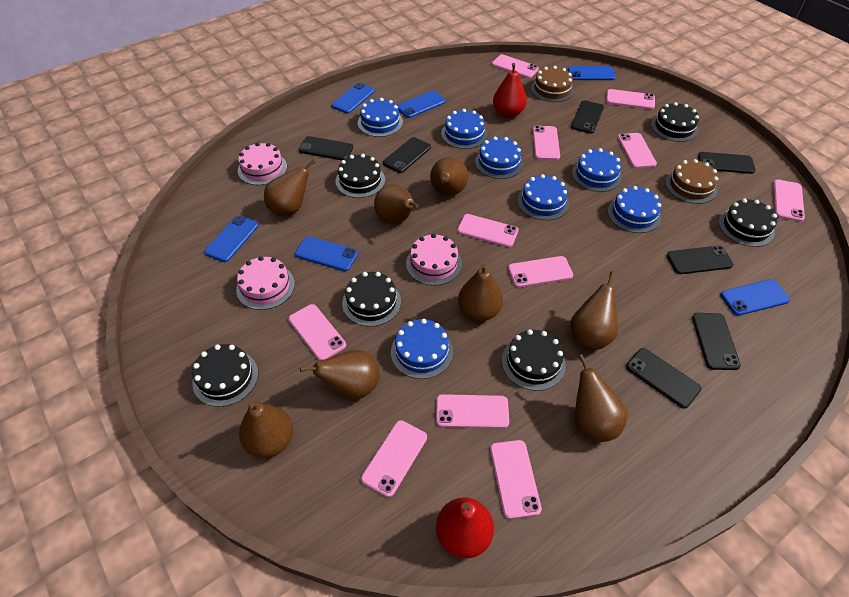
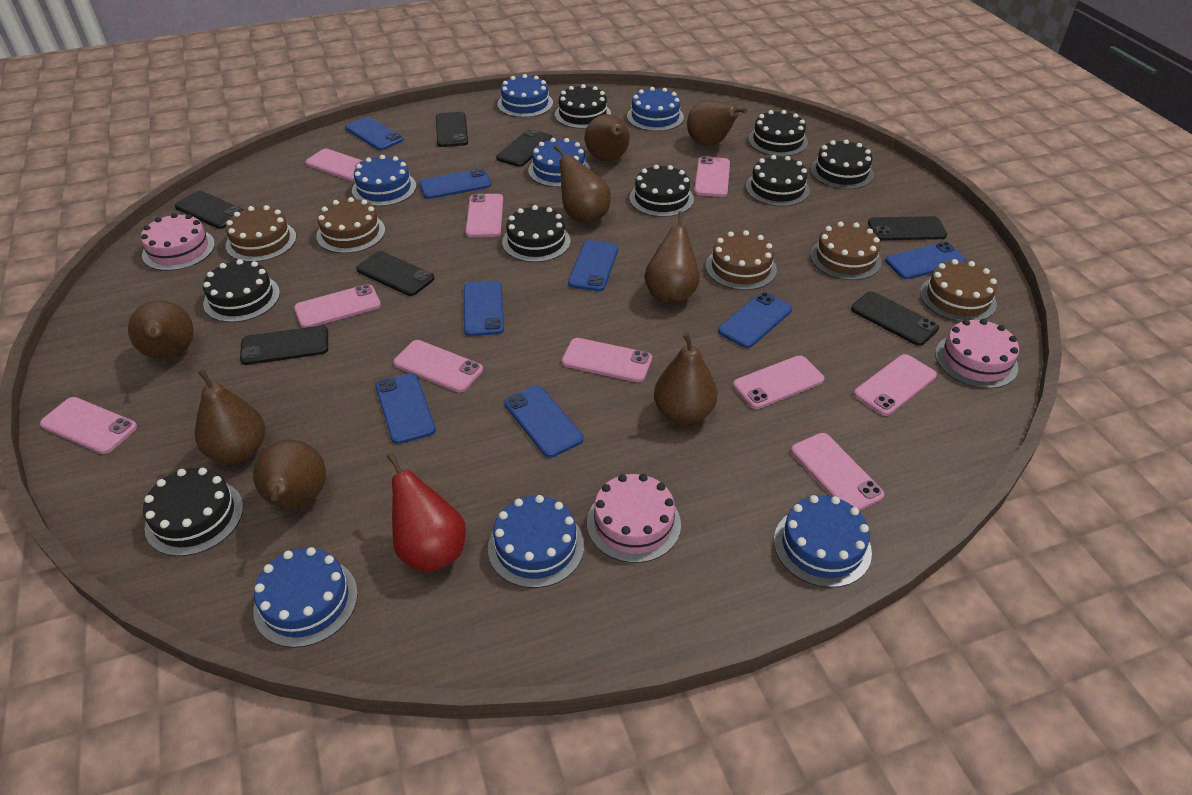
black cake: [192,344,258,407] [335,154,385,198] [342,272,401,327] [502,329,566,391] [651,102,699,142] [719,199,777,247] = 6 -> [143,468,243,556] [203,259,280,322] [502,205,571,262] [555,84,611,129] [630,165,694,217] [746,155,810,207] [748,110,808,157] [810,140,874,189] = 8
blue phone: [204,216,259,262] [295,236,358,271] [331,83,375,114] [397,91,446,118] [568,66,616,80] [720,279,790,316] = 6 -> [345,116,403,150] [375,373,436,444] [419,168,491,199] [464,280,504,336] [504,386,583,458] [568,240,618,291] [718,292,792,348] [885,242,967,279] = 8
brown cake: [531,66,574,102] [665,159,719,204] = 2 -> [226,205,296,262] [316,197,385,254] [706,230,777,290] [810,221,882,280] [920,259,997,322] = 5
pink phone: [288,304,346,361] [361,420,427,497] [436,394,509,429] [457,214,518,247] [490,440,542,519] [492,54,539,78] [508,256,573,288] [533,126,560,160] [606,89,655,109] [617,133,657,168] [773,179,805,222] = 11 -> [40,397,137,454] [294,284,381,328] [305,149,364,181] [393,340,483,392] [465,194,503,237] [562,338,652,382] [694,156,730,197] [733,355,824,409] [791,433,884,511] [854,354,937,416] = 10
red pear: [436,497,494,558] [493,63,527,118] = 2 -> [387,453,466,573] = 1

